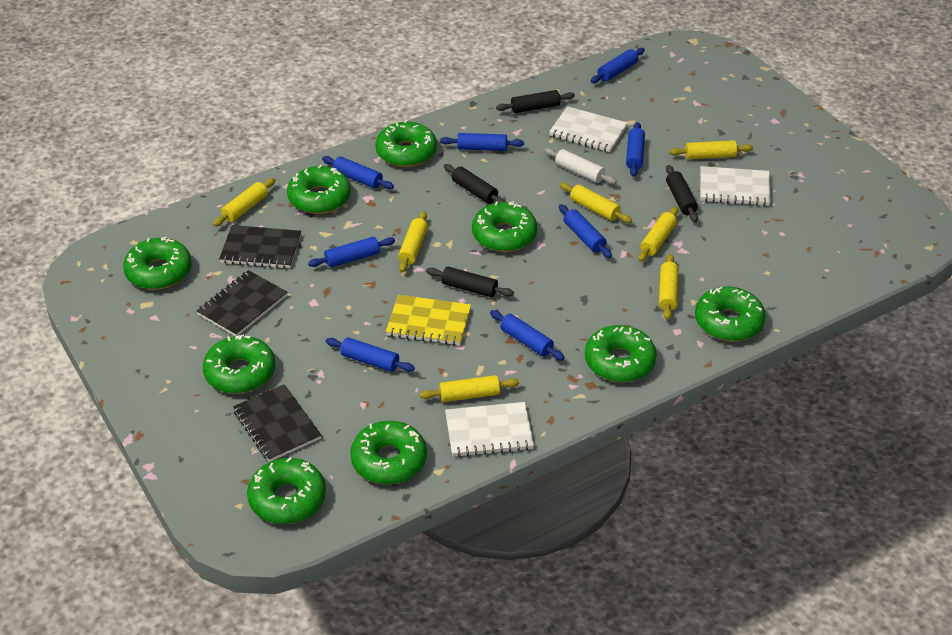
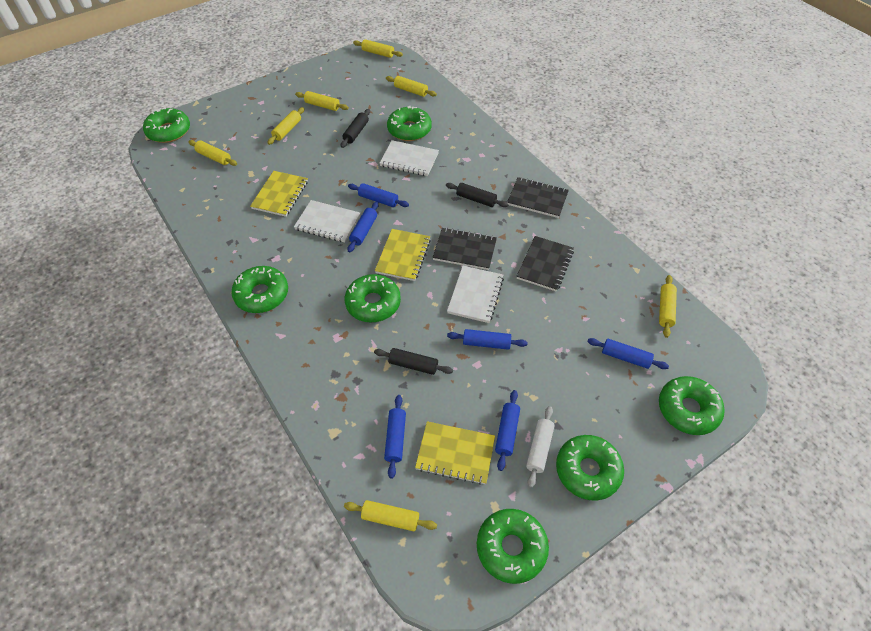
black rolling pin: [426,267,514,297] [444,164,506,204] [496,90,575,113] [666,165,698,222] = 4 -> [341,109,370,148] [374,348,453,375] [446,183,508,207] = 3
blue rolling pin: [308,237,395,268] [322,156,394,189] [326,337,415,372] [440,133,524,151] [490,310,565,361] [559,204,612,258] [591,48,645,83] [626,122,645,177] = 8 -> [348,183,409,207] [348,202,378,253] [384,395,406,479] [447,329,528,350] [495,390,520,471] [587,338,669,369] = 6
green donut: [123,237,192,290] [203,334,275,394] [247,457,326,524] [287,165,351,214] [350,421,427,484] [375,120,437,167] [472,201,537,252] [585,325,657,382] [695,287,766,341] = 9 -> [143,108,190,143] [231,266,288,313] [345,274,401,323] [387,106,432,141] [477,509,549,584] [556,435,624,501] [659,376,725,435] = 7
yellow notebook: [386,295,471,345] = 1 -> [250,171,308,217] [375,229,431,281] [415,421,495,485] = 3

